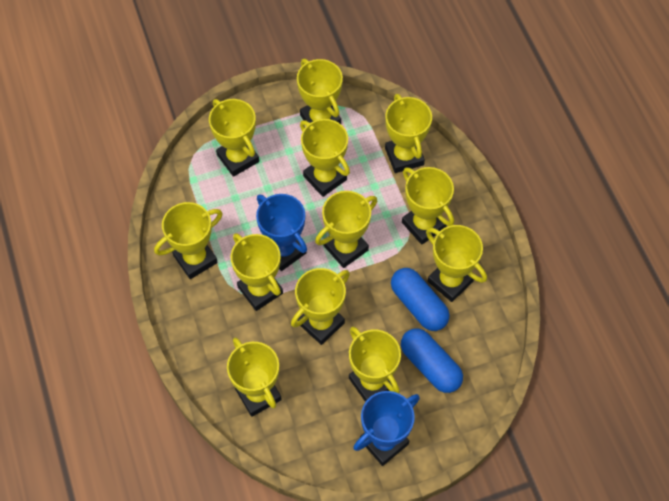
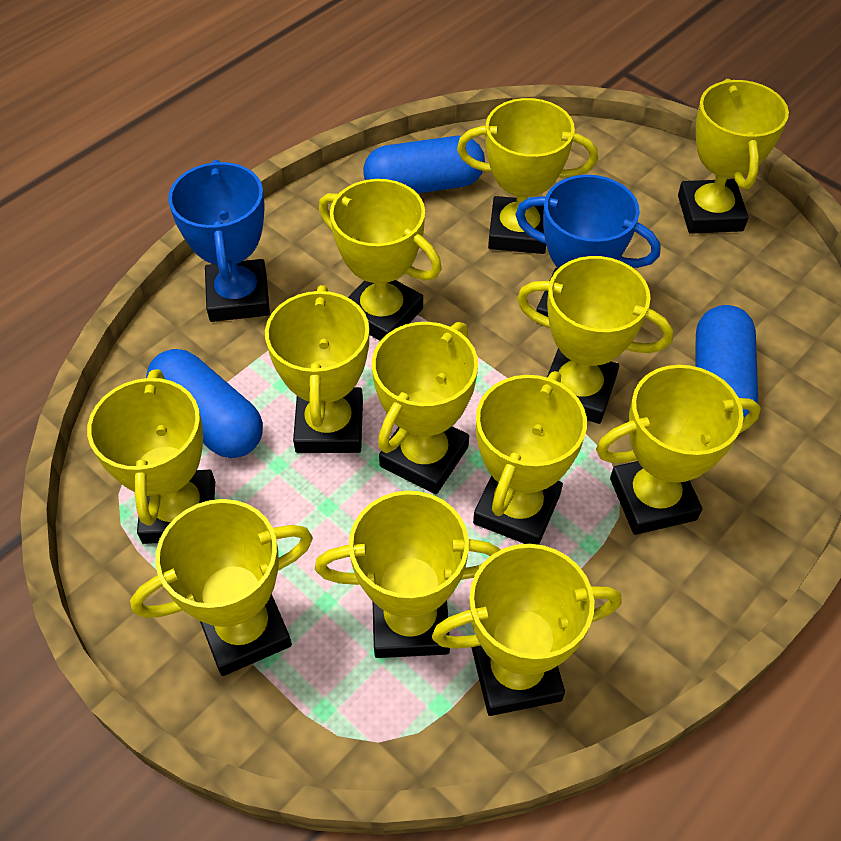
blue capsule: [391,268,450,331] [401,328,463,393] = 2 -> [146,349,263,458] [363,136,485,194] [696,305,758,417] = 3

